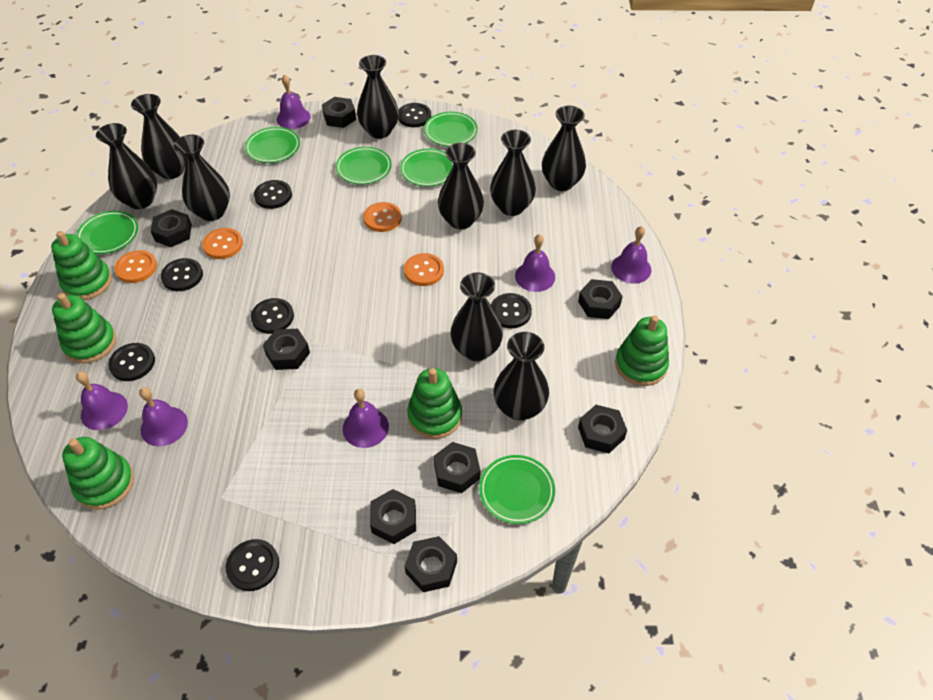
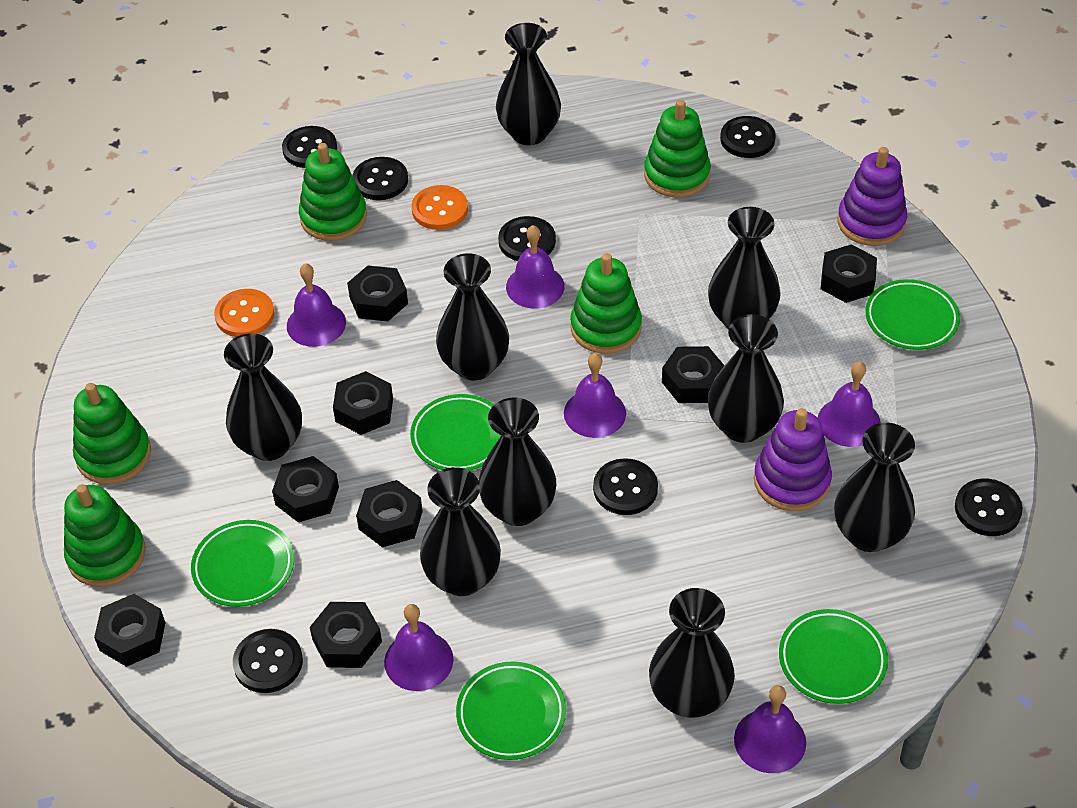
green plate: [76,211,138,254] [245,127,300,163] [336,147,392,185] [400,149,454,187] [424,112,478,146] [479,455,555,524] = 6 -> [191,520,294,607] [410,394,501,471] [456,661,566,760] [779,609,888,704] [865,279,960,350] = 5
orange button: [115,250,157,283] [202,228,243,259] [363,202,402,232] [404,253,444,286] = 4 -> [214,289,275,337] [411,185,468,230] = 2
purple stacking toy: none = 0 -> [754,408,832,511] [837,147,907,246] = 2

